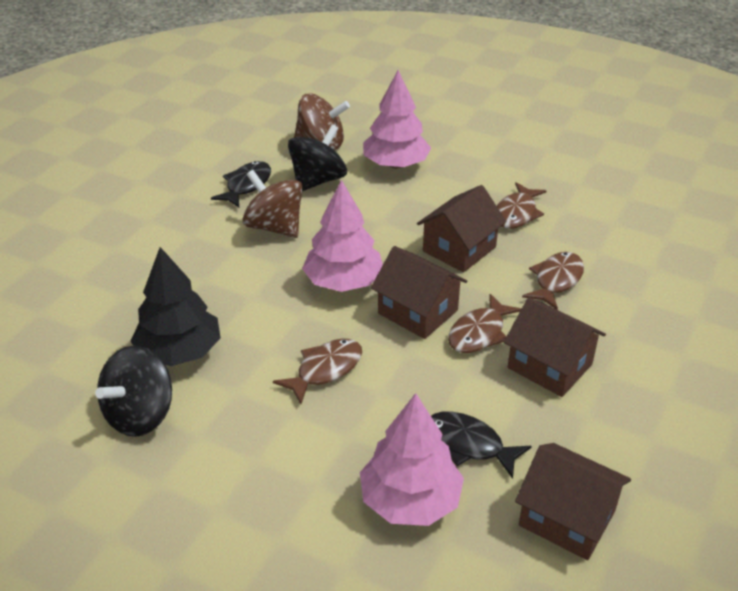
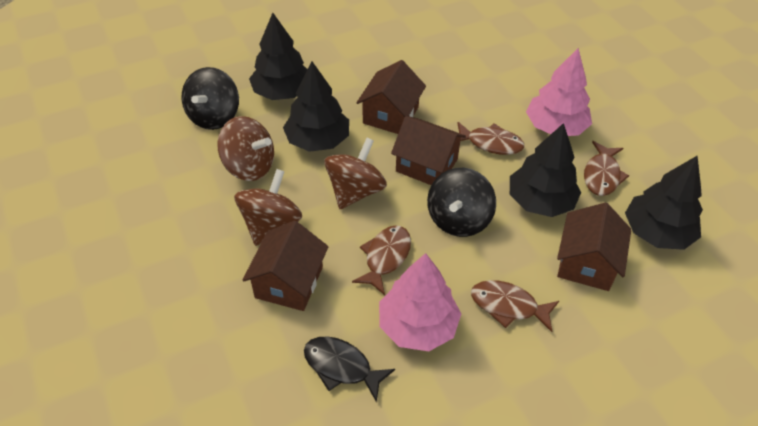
black fish: [211,161,271,207] [431,412,532,479] = 2 -> [304,337,395,402] = 1
black tree: [131,247,221,366] = 1 -> [249,13,307,100] [283,61,349,152] [510,123,581,217] [625,156,703,250] = 4
brown spinning top: [242,170,303,238] [294,94,350,150] = 2 -> [217,116,274,181] [234,169,302,246] [324,138,387,209] = 3
pink tree: [302,180,383,292] [360,393,464,526] [363,70,431,169] = 3 -> [379,253,461,351] [526,48,592,136] = 2

